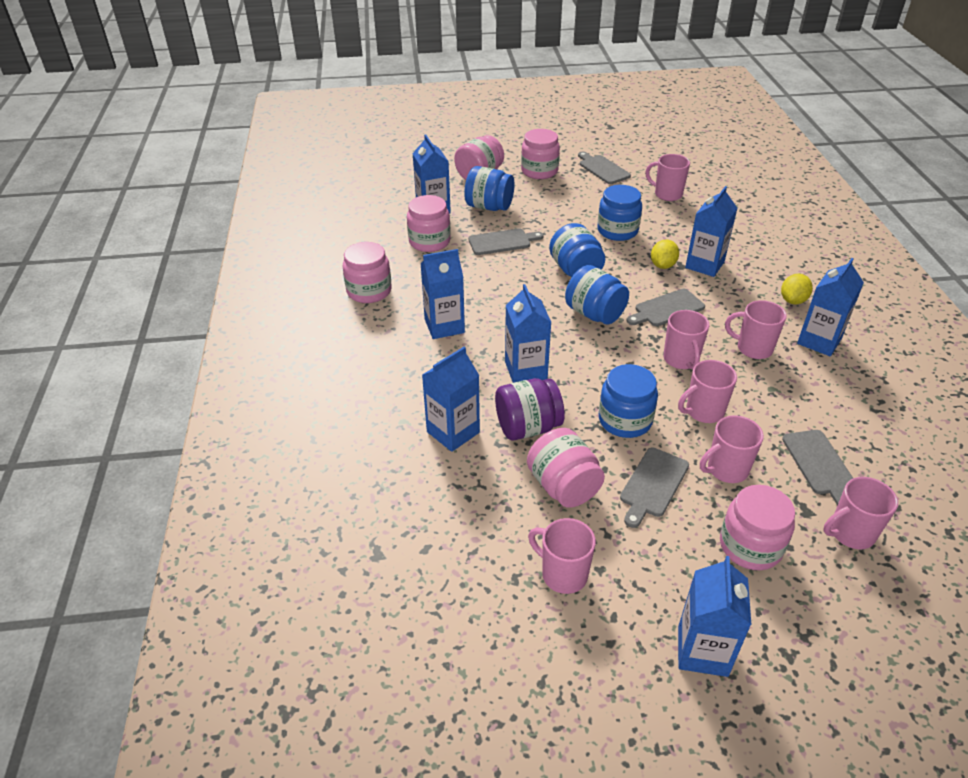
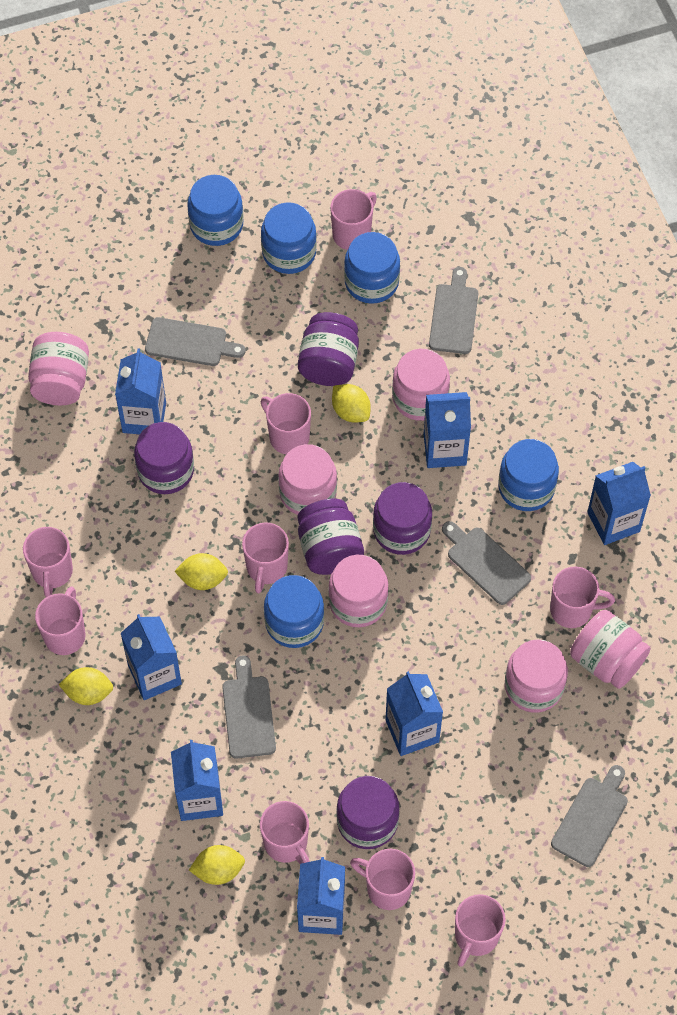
pink mug: [528,518,596,594] [645,154,690,201] [663,310,709,370] [678,360,737,423] [700,415,764,483] [725,300,787,359] [823,477,898,549] = 7 -> [23,527,73,597] [35,586,86,655] [242,522,289,593] [260,801,310,864] [261,393,311,454] [330,189,377,250] [350,849,415,910] [455,894,506,967] [550,567,615,628] = 9
purple jar: [495,378,565,440] = 1 -> [134,422,194,494] [297,498,364,575] [298,312,359,386] [336,776,400,849] [373,482,432,555] = 5
yellow lemon: [651,239,679,269] [781,274,813,304] = 2 -> [59,667,113,705] [175,553,228,590] [189,845,245,885] [332,384,371,423] = 4

